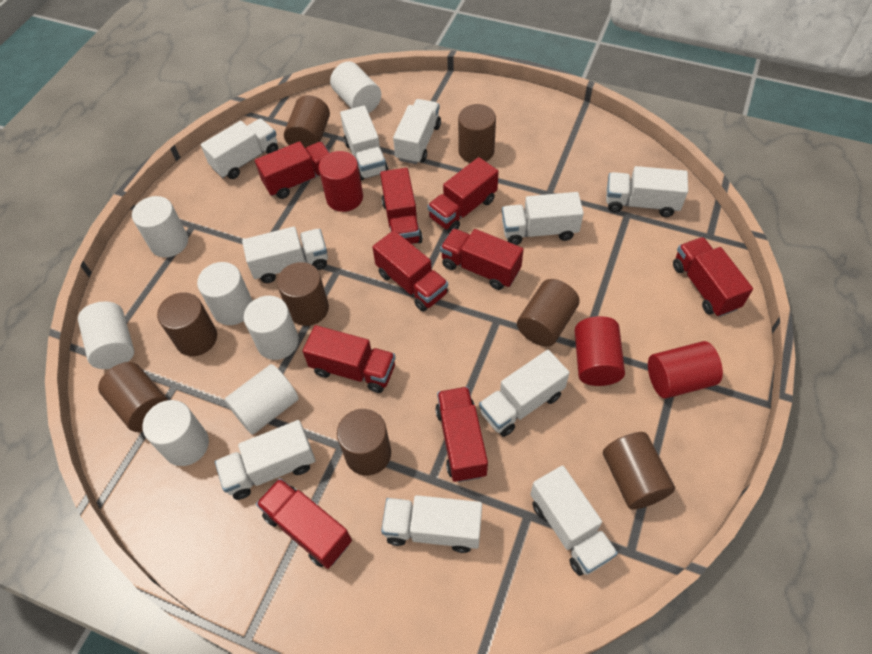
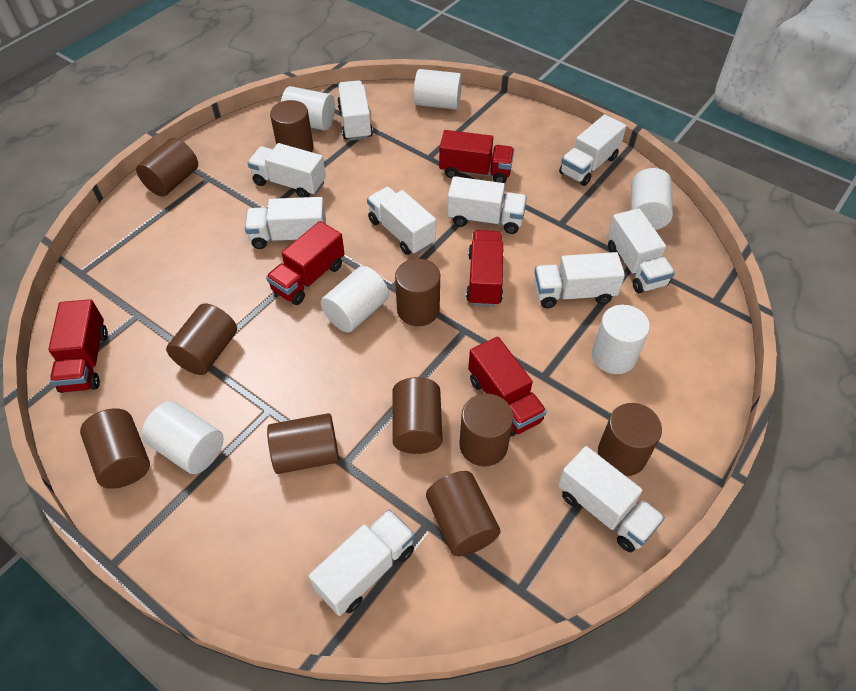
brown cylinder: [98,362,168,432] [157,292,217,356] [277,262,329,326] [284,95,330,149] [337,409,391,476] [458,104,496,163] [517,279,580,347] [603,432,675,509] = 8 -> [80,408,150,489] [136,138,198,196] [166,303,237,375] [267,413,339,474] [270,100,314,152] [392,377,442,454] [395,258,440,326] [426,471,501,556] [459,393,513,466] [598,403,662,476] = 10
red cylinder: [319,151,363,212] [574,316,625,386] [648,341,723,399] = 3 -> none = 0
red truck: [255,141,330,199] [256,478,352,569] [303,325,396,393] [372,230,448,312] [380,168,423,244] [427,157,499,232] [435,387,488,482] [440,228,524,290] [673,237,753,317] = 9 -> [48,299,108,393] [266,221,345,305] [439,130,514,183] [466,230,504,307] [468,337,547,436] = 5
white cylinder: [78,301,134,369] [132,196,188,258] [142,400,209,466] [197,262,253,325] [225,364,299,435] [244,296,299,360] [330,62,381,113] = 7 -> [141,401,223,474] [281,86,335,131] [321,266,389,333] [414,69,462,110] [592,304,650,374] [631,168,673,230] = 6

